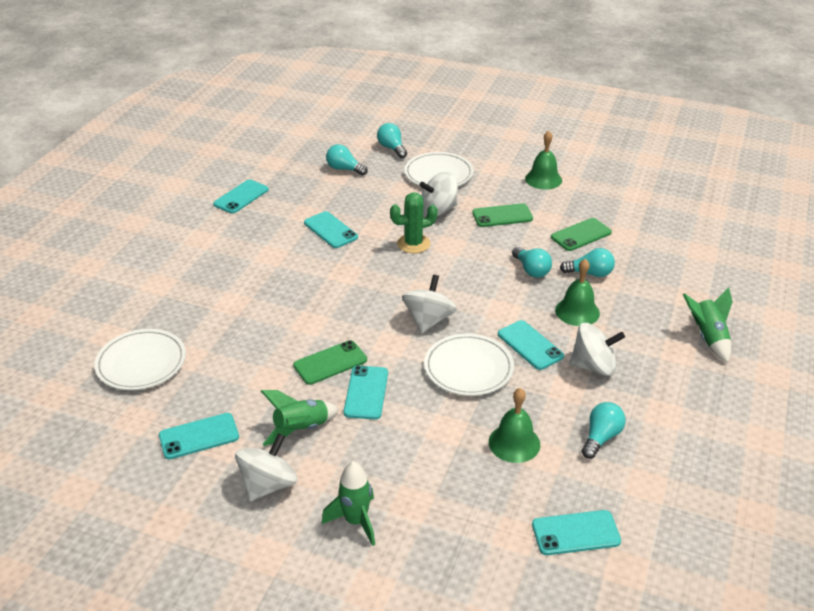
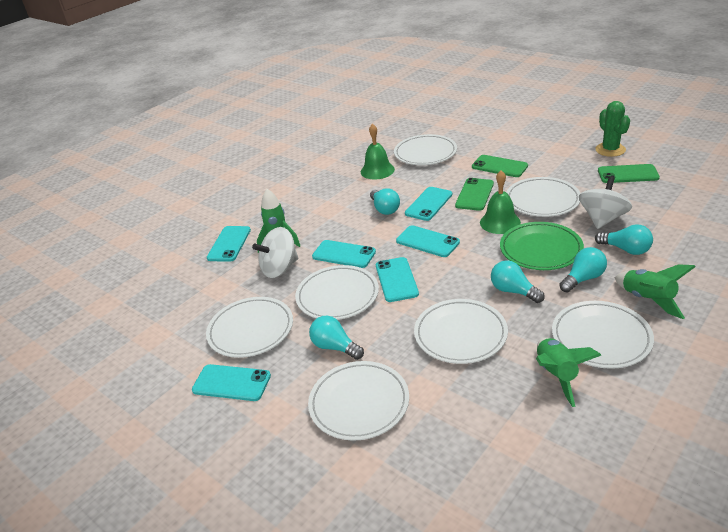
green bell: [489,388,540,463] [525,131,562,190] [555,259,600,326] = 3 -> [361,124,395,179] [480,170,521,234] = 2
green plate: none = 0 -> [500,222,584,270] = 1
white plate: [94,329,186,390] [404,152,474,186] [424,334,514,396] = 3 -> [206,297,293,358] [295,265,379,320] [308,361,409,441] [394,134,457,165] [414,299,508,364] [506,177,581,217] [552,301,654,369] = 7
white spinning top: [235,433,298,502] [402,275,457,333] [420,172,458,216] [570,323,625,376] = 4 -> [252,227,298,278] [579,176,632,229] = 2

